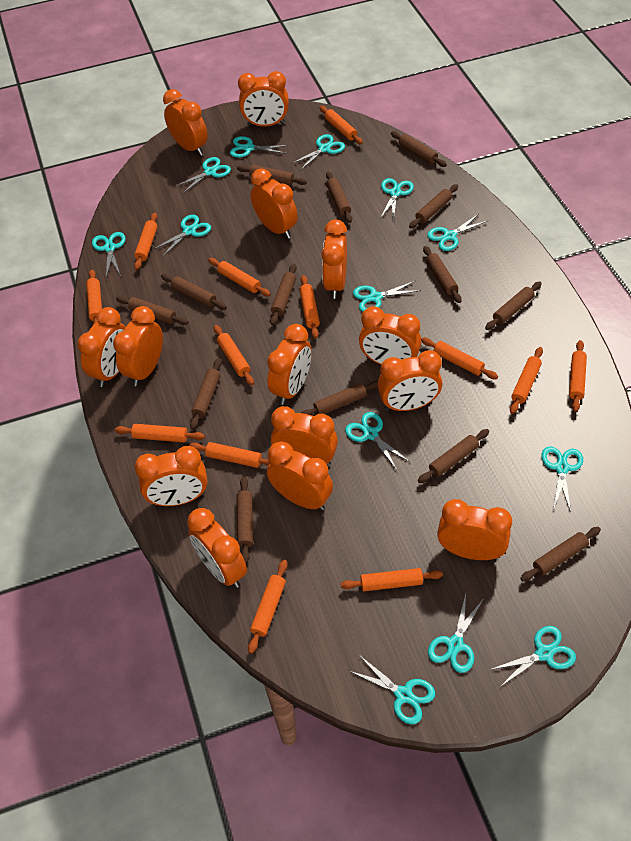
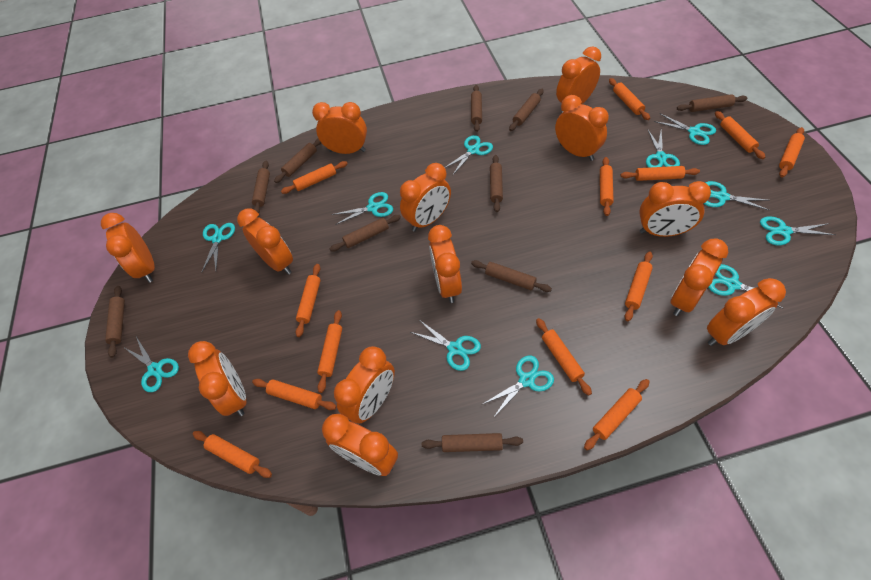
brown rolling pin: [116,296,188,325] [161,274,227,310] [190,358,222,430] [237,165,307,185] [237,477,253,564] [270,263,297,325] [301,381,378,415] [326,171,352,223] [391,131,447,167] [409,184,458,228] [418,429,489,483] [423,246,462,303] [485,282,542,330] [520,527,601,582] = 14 -> [105,286,125,358] [252,161,270,213] [274,138,321,183] [330,215,401,252] [422,433,523,452] [471,85,482,132] [471,260,552,292] [490,155,503,212] [509,89,544,131] [677,94,747,112] = 10
orange clock: [77,307,125,387] [113,306,163,386] [135,446,208,506] [163,89,208,156] [187,508,247,588] [238,71,289,127] [250,168,298,239] [267,324,312,405] [267,441,333,511] [271,406,338,466] [321,220,347,299] [359,306,421,365] [378,350,442,411] [437,499,512,560] = 14 -> [101,213,155,283] [188,341,246,416] [237,209,293,275] [312,102,367,154] [322,414,398,476] [334,346,395,424] [400,163,451,232] [428,225,462,303] [555,95,609,161] [556,46,601,112] [639,181,711,237] [670,238,728,316] [707,278,786,346] = 13
turquoise scissors: [92,232,126,278] [153,215,211,257] [174,157,231,194] [230,136,289,158] [291,134,345,170] [345,412,410,470] [349,655,435,724] [353,281,421,312] [380,178,414,222] [427,214,487,251] [428,594,483,673] [489,626,576,687] [541,446,583,512] = 13 -> [125,337,179,392] [201,223,235,273] [332,192,393,225] [411,320,481,371] [444,135,493,175] [483,356,554,418] [646,130,680,168] [654,114,716,145] [703,181,770,211] [708,264,787,309] [760,216,835,245] = 11

